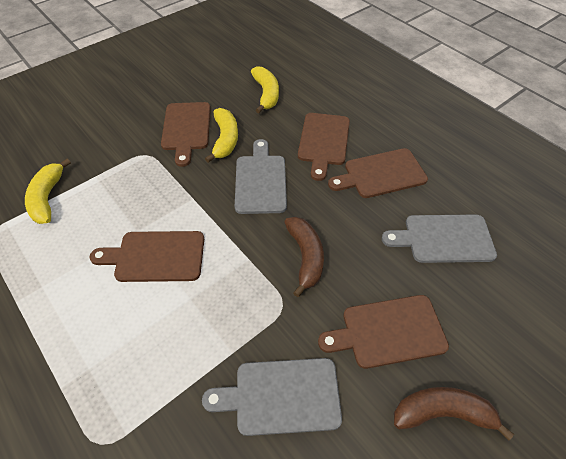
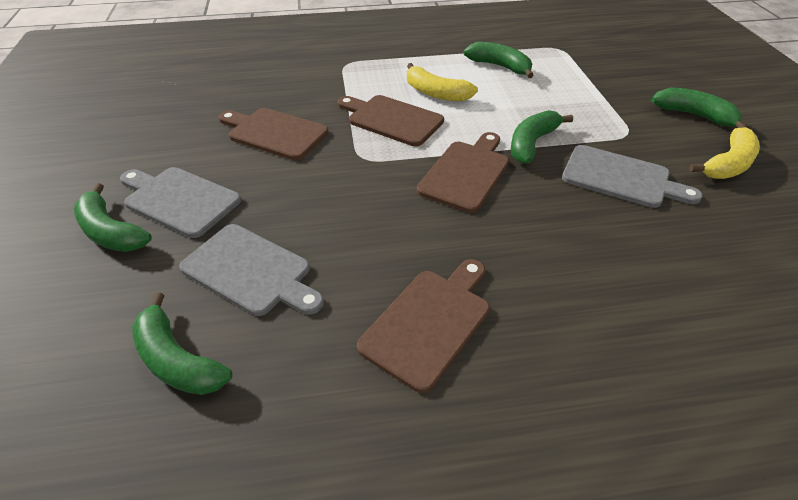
brown banana: [284,217,324,297] [394,387,514,440] = 2 -> none = 0
brown cutting board: [90,231,204,282] [161,102,211,167] [298,113,350,181] [318,295,449,369] [328,148,428,198] = 5 -> [218,108,329,160] [337,95,444,146] [357,259,490,393] [417,132,509,213] = 4
green banana: none = 0 -> [74,183,152,252] [132,292,232,395] [463,42,534,78] [511,110,573,164] [651,88,748,128] = 5
yellow banana: [25,159,71,224] [205,108,238,163] [251,66,279,113] = 3 -> [407,63,478,101] [689,127,760,179] = 2

